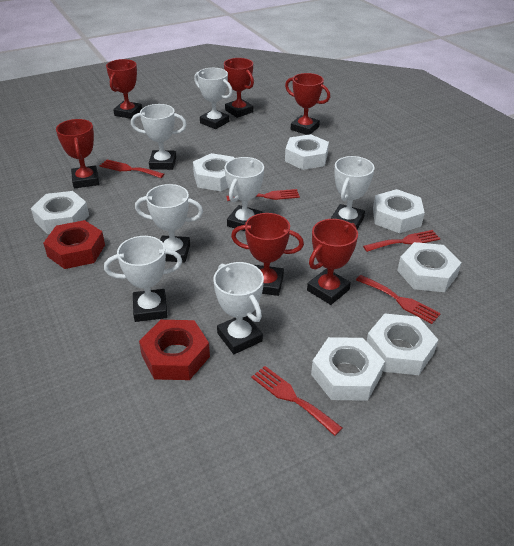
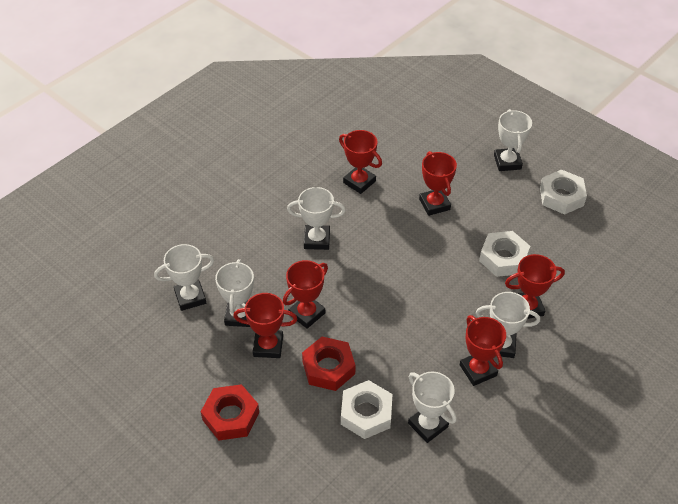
red fork: [100,160,164,178] [226,189,300,201] [252,366,342,436] [356,275,441,324] [363,230,440,252] = 5 -> none = 0
white nut: [31,191,89,234] [193,153,234,191] [285,134,329,170] [311,337,385,401] [366,314,438,375] [373,189,425,233] [397,242,462,292] = 7 -> [341,380,392,439] [479,231,530,277] [540,170,587,214] = 3
white trophy: [104,236,182,322] [131,104,187,170] [135,184,203,262] [194,68,233,129] [213,262,264,354] [225,157,264,231] [331,156,375,229] = 7 -> [154,244,214,311] [215,259,254,327] [287,187,346,250] [408,372,457,443] [476,292,540,358] [494,109,532,171] = 6

